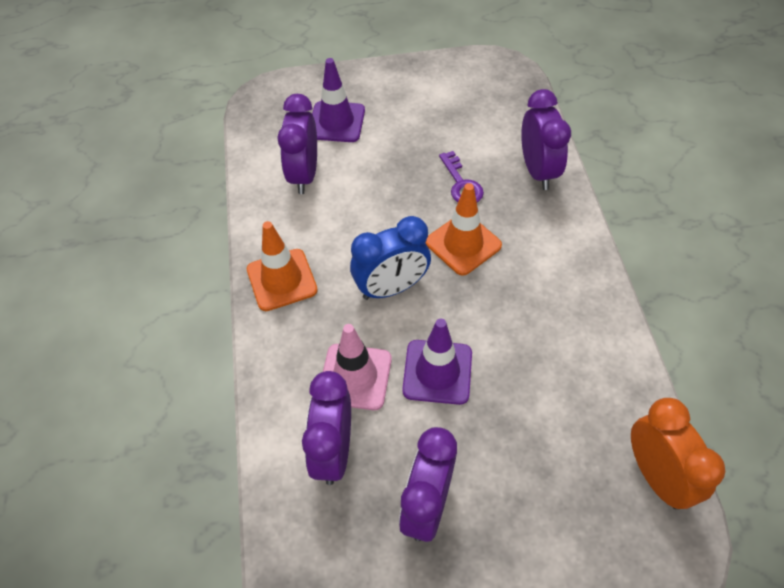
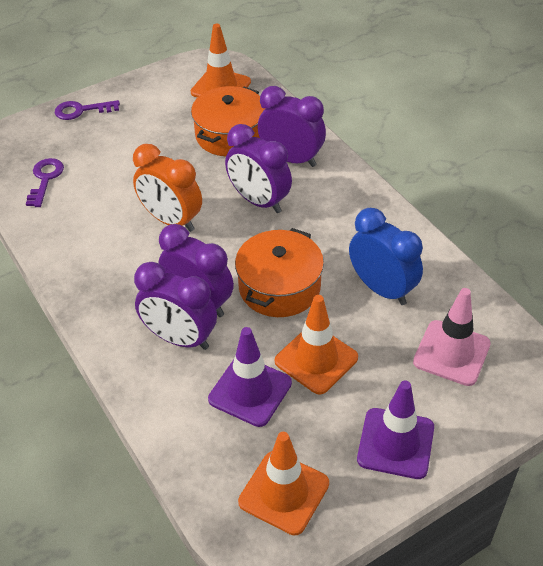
orange pot: none = 0 -> [191,86,265,156] [235,228,324,317] = 2
orange traffic cone: [247,221,318,311] [425,183,502,276] = 2 -> [191,24,251,98] [238,432,329,535] [275,295,358,395] = 3
purple key: [439,151,484,202] = 1 -> [26,158,64,207] [55,100,120,120] = 2

